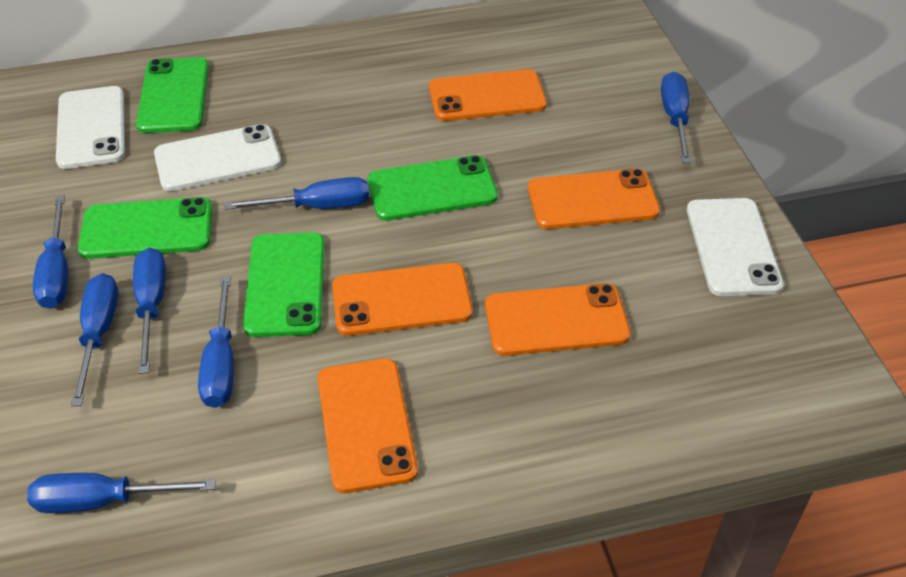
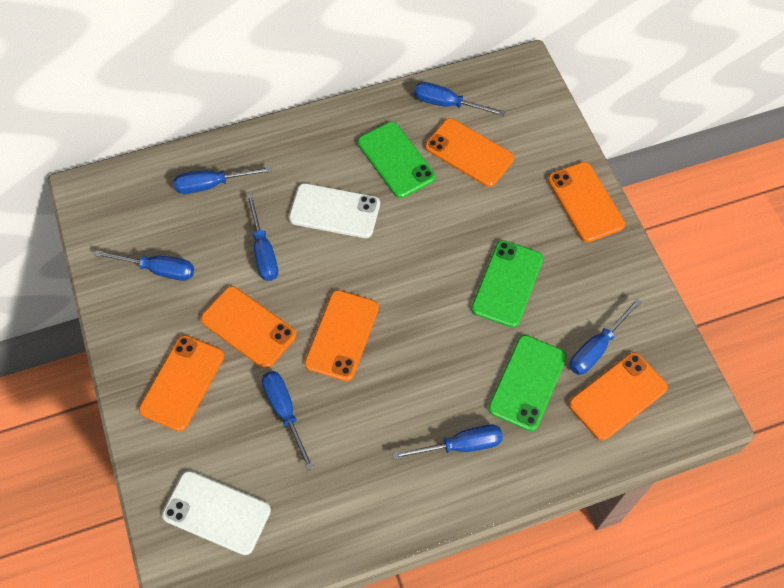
green phone: [78,197,212,259] [136,57,209,133] [243,232,325,337] [368,155,498,221] = 4 -> [358,122,436,198] [471,240,543,328] [488,335,567,431] = 3
orange phone: [318,358,418,493] [332,263,473,336] [429,69,547,121] [485,283,631,356] [528,169,660,229] = 5 -> [139,335,224,431] [200,286,297,369] [304,290,379,382] [425,118,514,187] [548,162,625,242] [569,352,668,441] = 6
white phone: [56,86,125,169] [154,124,281,191] [687,198,784,296] = 3 -> [162,471,271,555] [289,183,380,238] = 2

